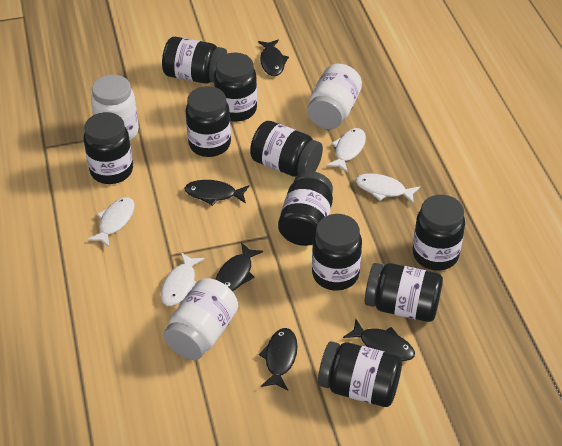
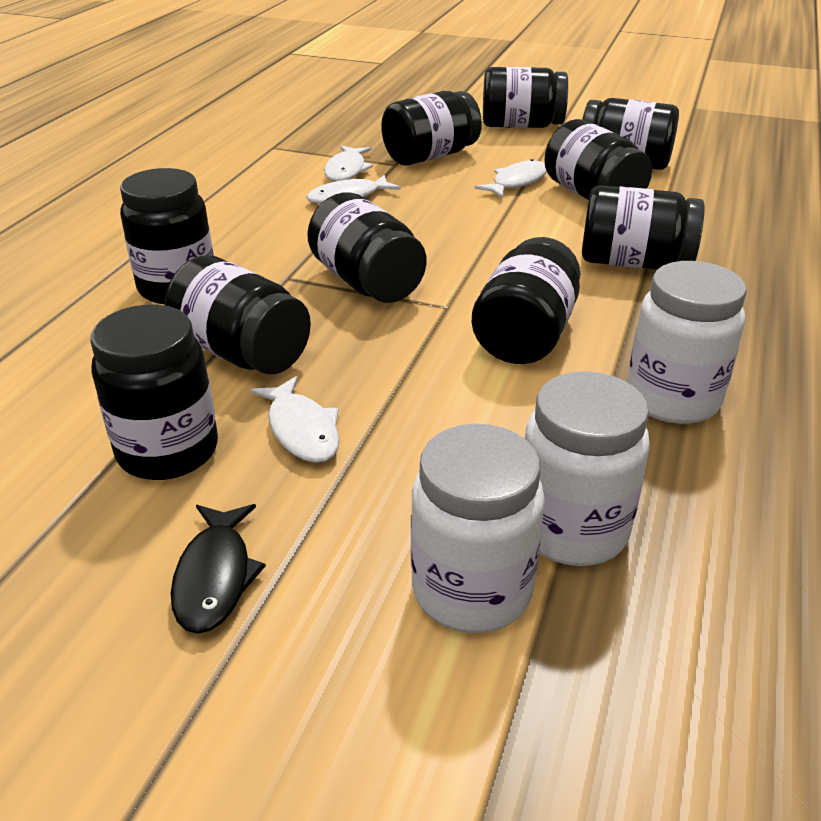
black fish: [184,180,249,206] [215,242,263,291] [258,39,289,76] [259,328,297,390] [343,319,415,361] = 5 -> [170,504,266,634] = 1

